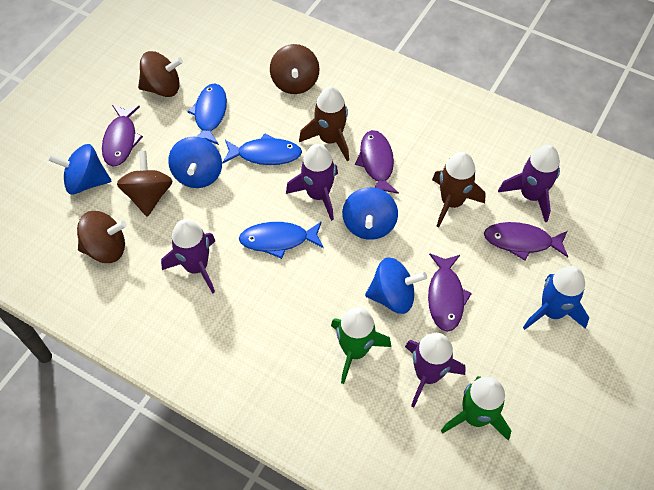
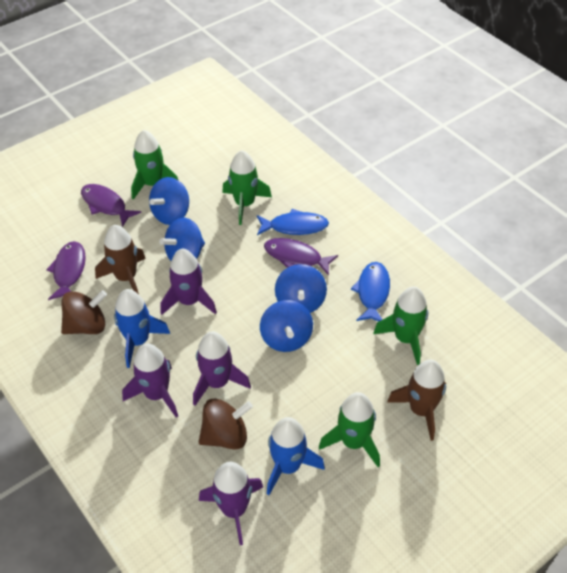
blue fish: [188,83,227,145] [222,133,302,165] [239,221,324,259] = 3 -> [257,209,329,235] [351,262,390,322] = 2
blue rocket: [523,266,589,330] = 1 -> [114,289,170,368] [267,417,325,495] = 2
brown spinning top: [77,211,127,263] [117,151,172,217] [138,51,183,97] [270,44,320,94] = 4 -> [61,290,107,334] [199,398,253,450] = 2
green rocket: [331,307,391,384] [441,376,512,440] = 2 -> [131,130,178,200] [222,150,272,225] [319,392,380,467] [373,287,428,365] = 4
purple fish: [102,105,143,167] [355,130,399,194] [428,253,472,332] [484,222,568,261] = 4 -> [46,241,86,300] [81,184,141,227] [264,238,338,275] = 3

